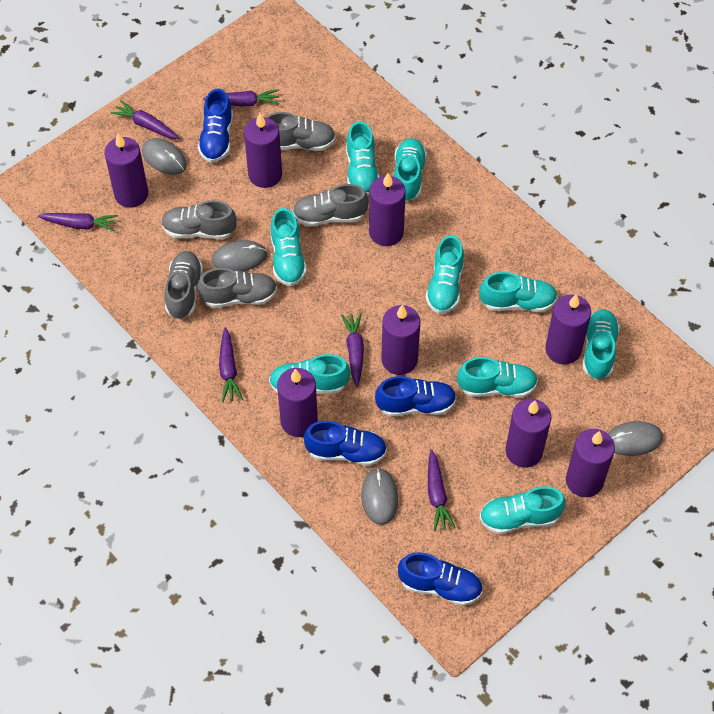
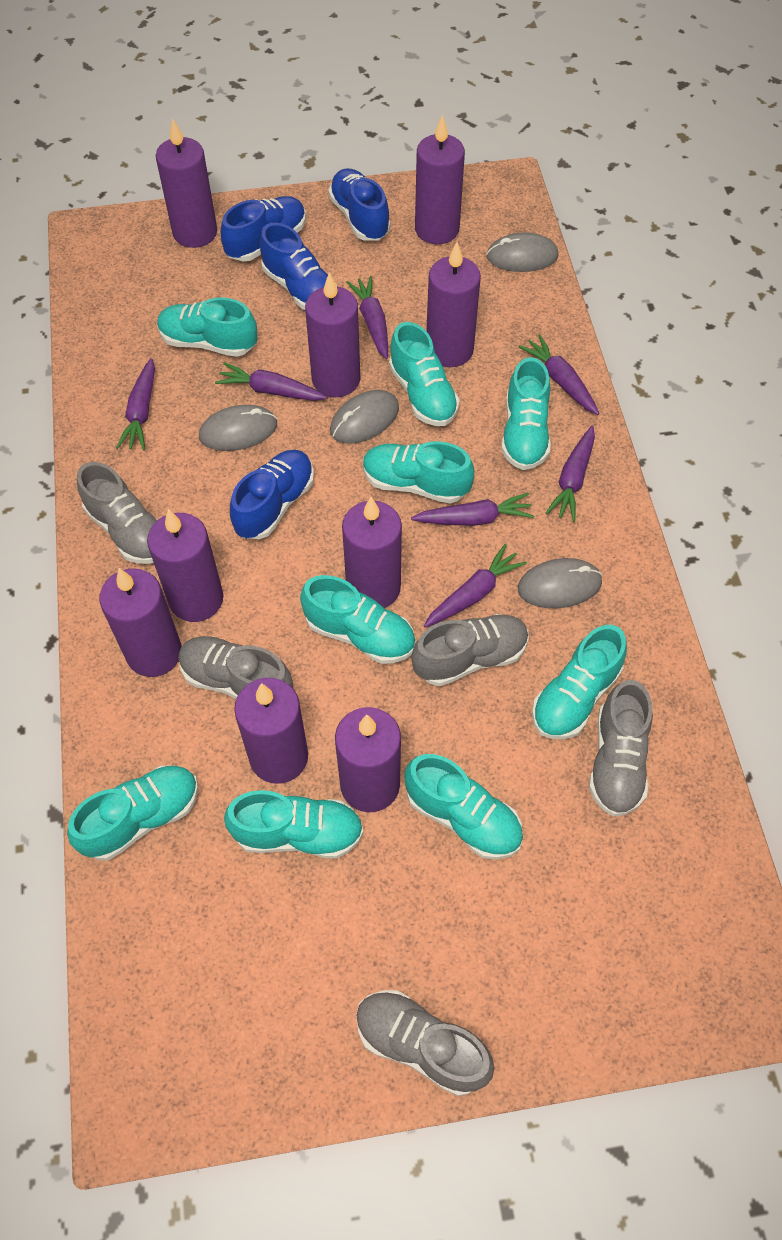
purple candle: [104,133,148,208] [244,113,282,188] [277,368,318,437] [369,173,406,246] [381,305,421,375] [506,399,551,468] [545,294,591,365] [566,429,615,497] = 8 -> [99,568,182,677] [147,509,223,622] [156,119,217,248] [234,678,308,784] [305,272,360,397] [335,707,401,812] [342,497,402,608] [415,115,465,244] [426,242,481,367] = 9
purple carrot: [38,213,118,232] [111,100,179,139] [203,89,279,107] [219,327,243,402] [341,313,364,387] [428,449,456,531] = 6 -> [116,358,155,450] [215,362,328,401] [346,276,388,359] [411,493,534,526] [424,544,527,628] [518,335,599,415] [546,426,595,522] = 7

